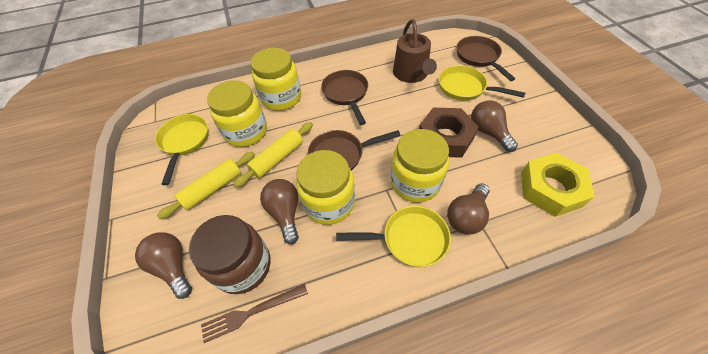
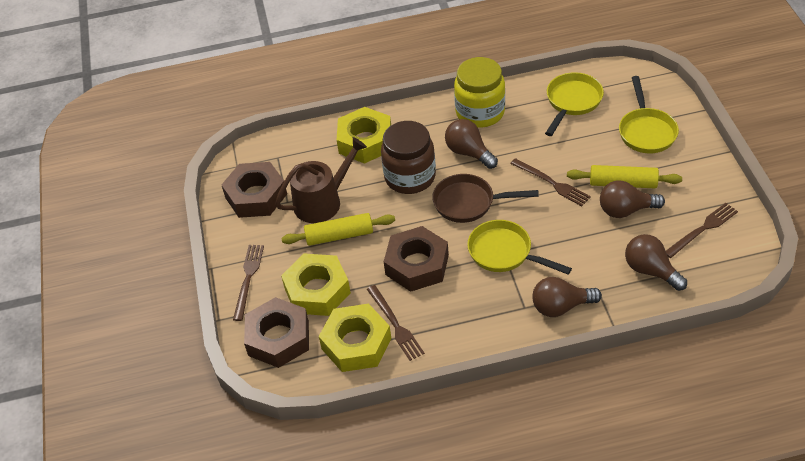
brown fork: [201,284,308,343] = 1 -> [233,245,264,321] [367,285,425,361] [510,158,591,206] [666,203,738,258] = 4
brown nut: [419,107,479,158] = 1 -> [222,162,287,218] [244,297,309,368] [384,226,449,292] = 3
brown pan: [308,130,401,170] [321,70,368,125] [457,36,515,81] = 3 -> [432,174,539,223] = 1
yellow jar: [207,80,267,147] [251,48,301,111] [296,150,355,225] [391,129,449,203] = 4 -> [454,57,505,128] = 1
yellow nut: [521,153,595,217] = 1 -> [281,254,351,316] [319,304,392,372] [337,107,391,164] = 3

